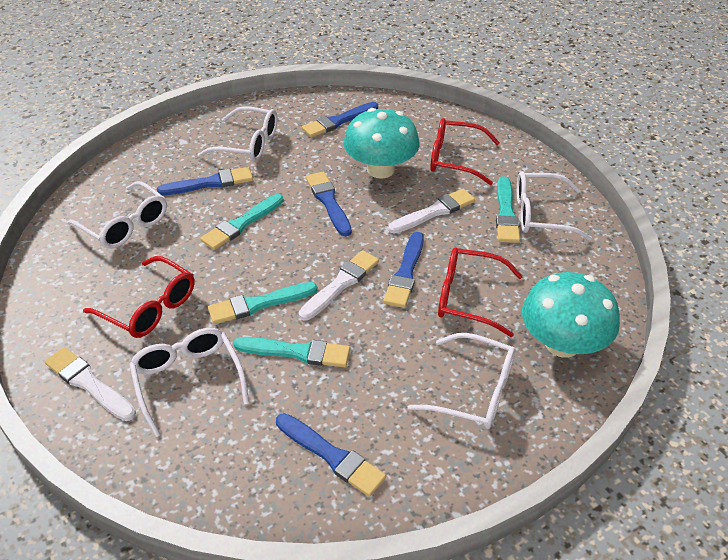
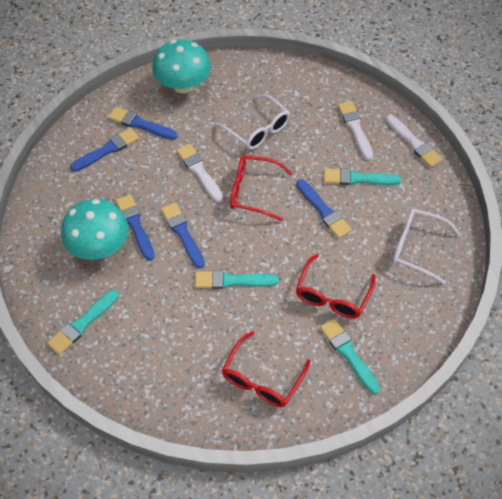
white glasses: [67,181,167,249] [129,328,249,437] [197,106,278,162] [408,333,515,429] [517,172,592,240] = 5 -> [215,94,290,150] [393,209,461,284] = 2

